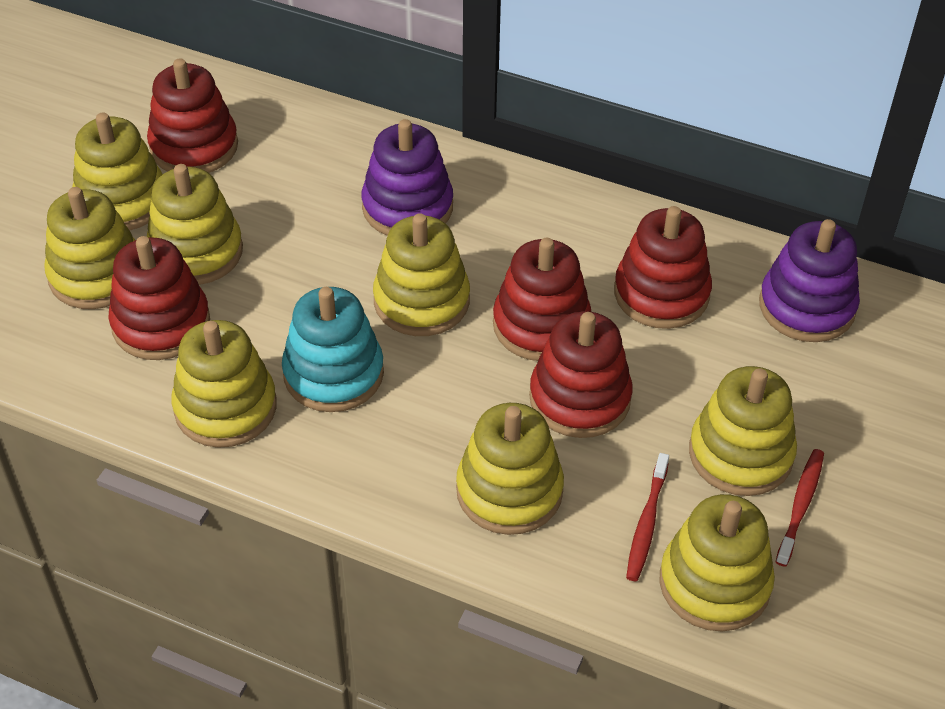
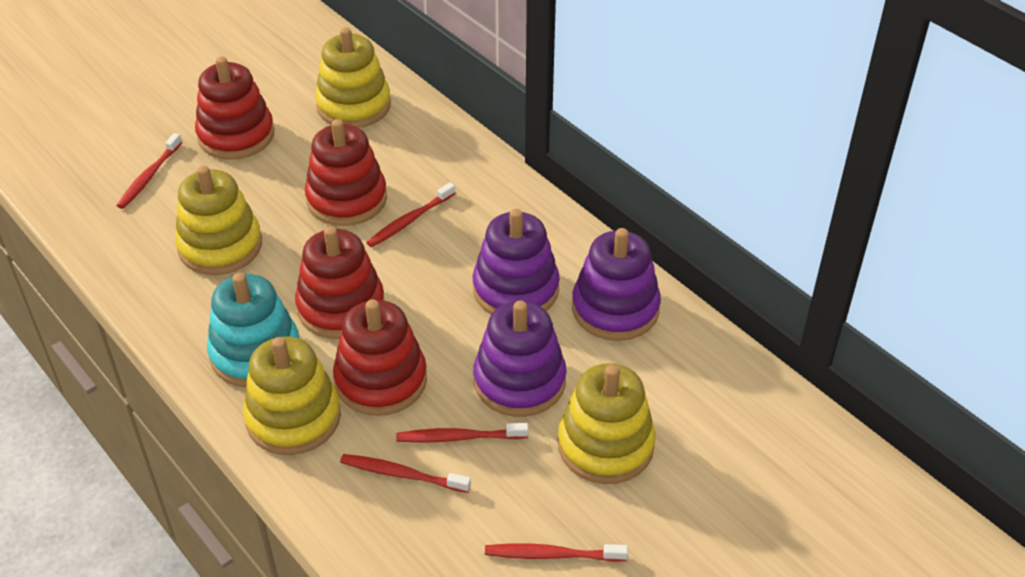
purple stacking toy: [362,119,453,236] [759,219,860,342] = 2 -> [473,209,560,315] [473,301,567,417] [572,228,661,341] = 3
red stacking toy: [108,236,210,360] [147,58,238,173] [493,238,591,361] [529,311,633,438] [614,206,712,329] = 5 -> [195,57,275,160] [295,226,385,339] [305,119,387,226] [333,299,427,416] = 4
red toothbrush: [626,453,669,581] [776,449,824,567] = 2 -> [116,133,182,209] [340,454,471,493] [366,182,455,247] [396,423,528,443] [485,543,628,562] = 5
yellow stacking toy: [44,187,135,309] [72,112,163,230] [147,164,243,285] [171,320,277,448] [373,213,470,336] [456,403,564,535] [659,494,775,631] [689,366,797,496] = 8 -> [175,166,262,275] [243,336,341,455] [315,27,391,128] [558,363,656,484] = 4

